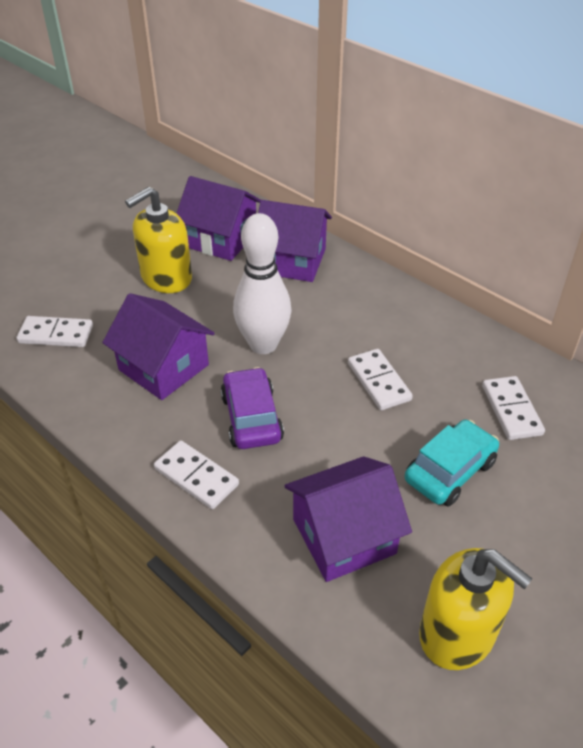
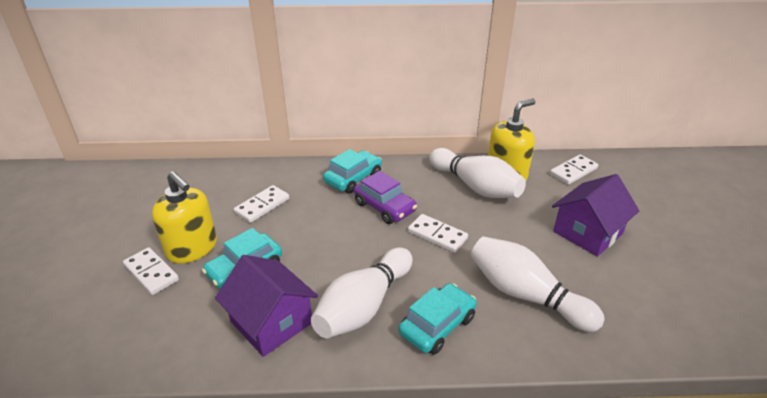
purple house: [102,293,215,400] [176,176,261,261] [258,200,332,282] [285,456,412,582] = 4 -> [215,255,318,357] [552,174,639,257] = 2
turquoise car: [405,420,499,507] = 1 -> [202,228,282,289] [323,149,382,193] [398,283,477,355] = 3
white bowling pin: [233,213,292,354] = 1 -> [311,248,413,338] [429,148,526,198] [471,236,604,332] = 3

